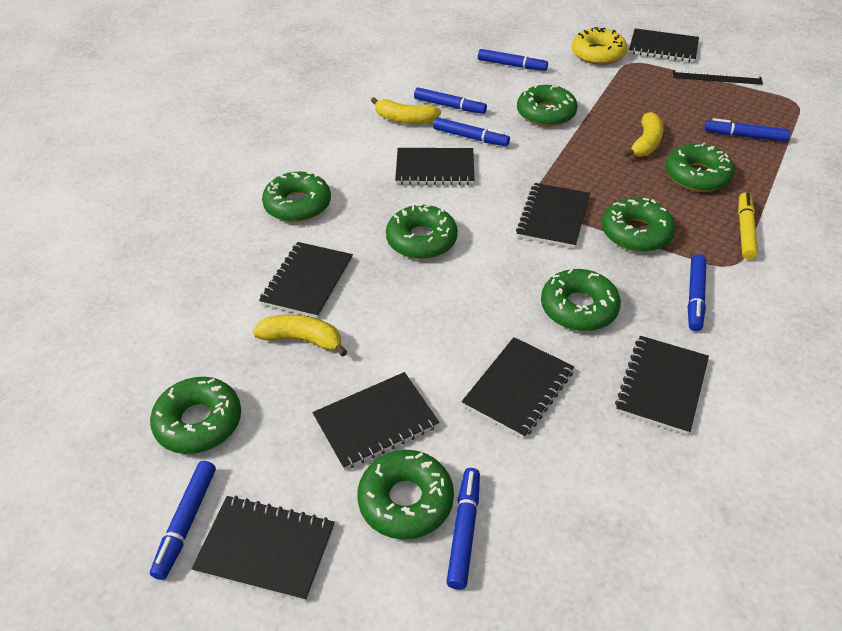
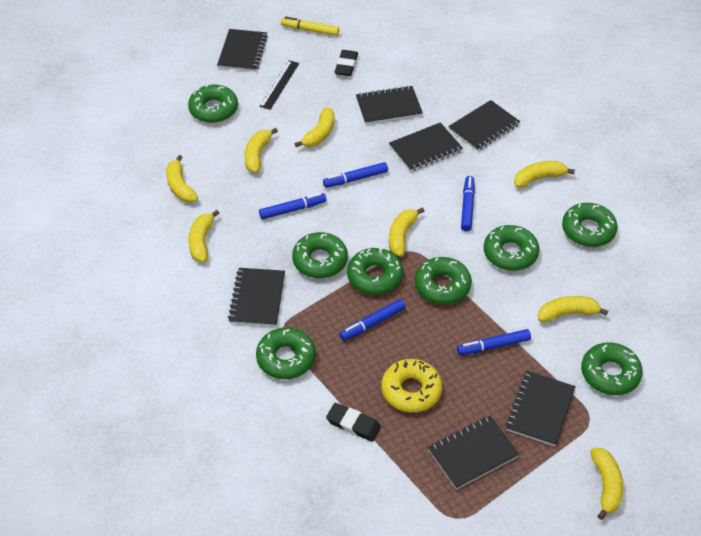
black eraser: none = 0 -> [326,403,381,442] [334,50,358,76] = 2
black notebook: [191,496,335,601] [259,242,353,318] [312,372,439,470] [395,148,474,185] [462,337,574,439] [516,183,590,248] [615,336,709,435] [629,28,699,62] = 8 -> [217,29,268,72] [228,268,285,326] [356,85,423,125] [389,122,463,172] [428,416,520,490] [448,100,520,151] [506,371,576,446] = 7
blue marker: [150,461,216,580] [414,87,487,114] [433,117,510,146] [446,468,480,590] [478,49,548,71] [688,254,706,331] [704,118,790,142] = 7 -> [259,193,326,219] [323,162,388,188] [340,299,406,341] [457,329,531,355] [461,176,475,231] = 5
yellow banana: [253,315,348,357] [371,97,441,124] [623,112,664,157] = 3 -> [166,155,198,203] [188,210,219,262] [244,128,278,173] [294,107,334,147] [389,207,424,257] [514,161,575,188] [538,296,608,322] [590,448,623,520] = 8

